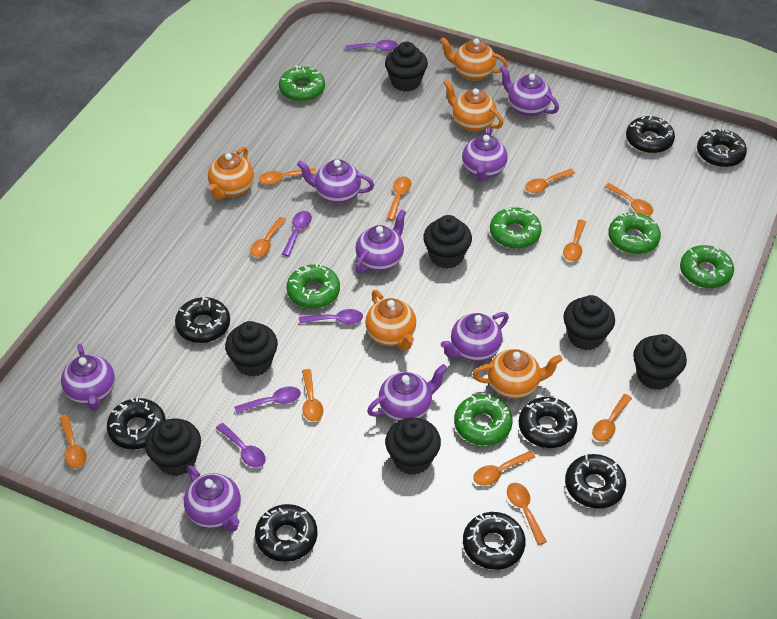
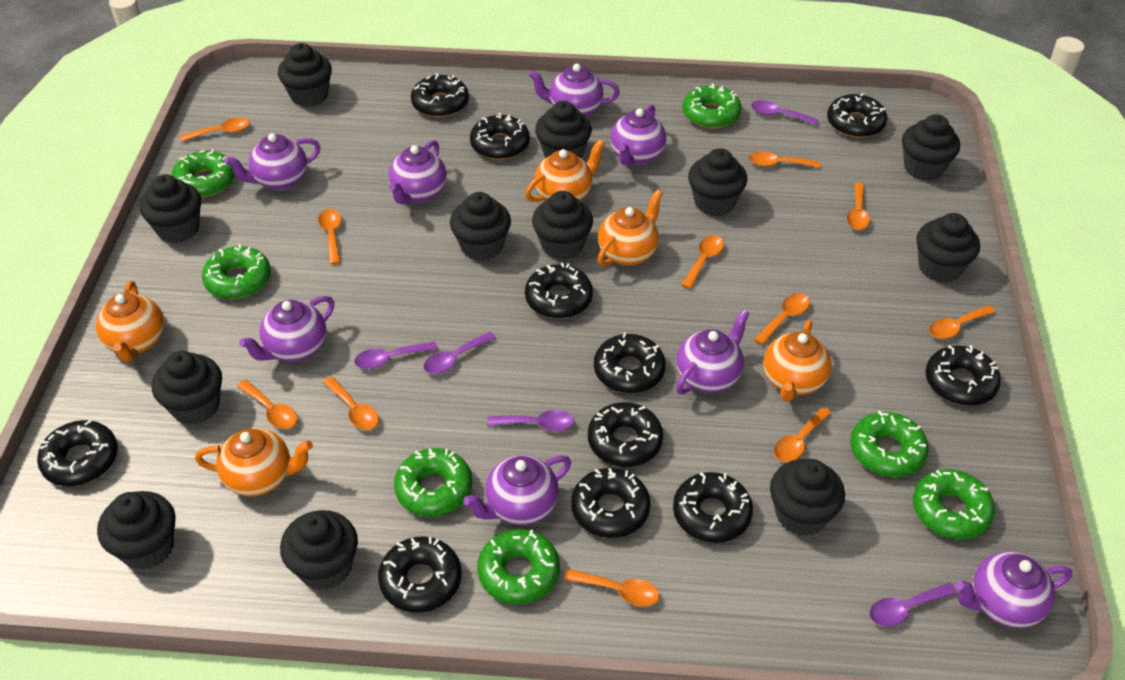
black cupcake: [145,419,201,476] [225,321,278,377] [385,42,428,92] [385,417,441,475] [423,215,472,269] [563,295,615,350] [633,334,687,390] = 7 -> [97,491,176,570] [140,174,201,243] [152,351,222,425] [278,43,332,107] [280,510,358,590] [450,192,511,261] [532,191,593,260] [535,101,592,158] [688,148,747,216] [770,459,845,536] [902,114,960,181] [916,213,980,283] = 12
black donut: [107,397,166,449] [175,296,230,343] [255,504,318,562] [463,512,526,570] [519,397,578,448] [565,454,626,509] [626,115,675,153] [697,128,747,167] = 8 -> [37,420,118,486] [378,536,461,613] [411,73,469,117] [470,113,530,160] [525,263,593,318] [571,468,650,538] [588,402,663,467] [594,333,666,393] [673,472,753,543] [827,93,887,138] [926,345,1001,406] = 11
green donut: [279,66,325,102] [286,263,340,309] [454,394,513,446] [490,207,542,249] [608,212,661,254] [680,245,734,288] = 6 -> [171,149,235,197] [202,244,271,299] [394,448,473,517] [477,529,560,604] [683,83,742,128] [850,411,929,477] [913,469,995,540] = 7

